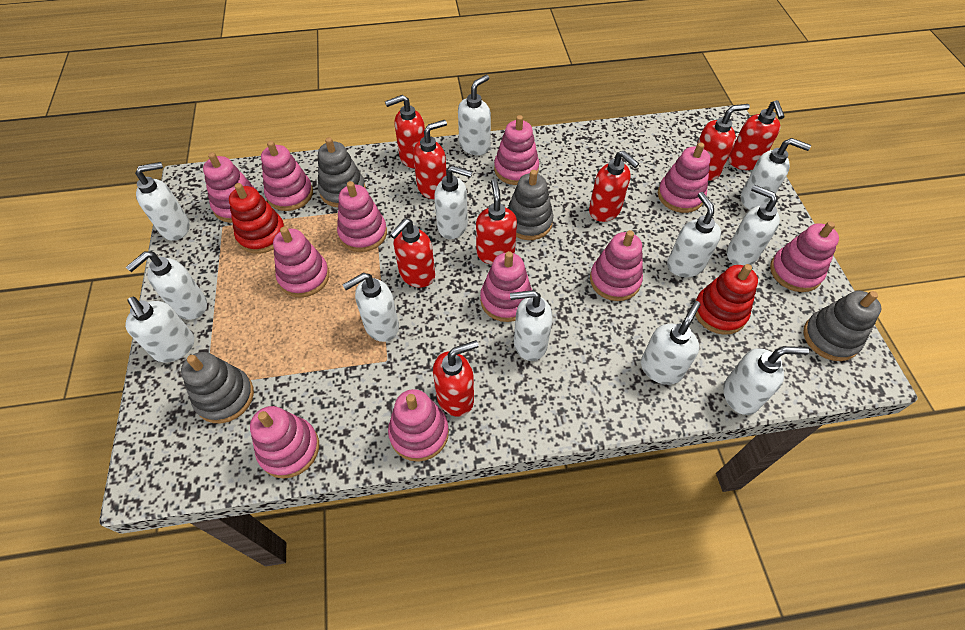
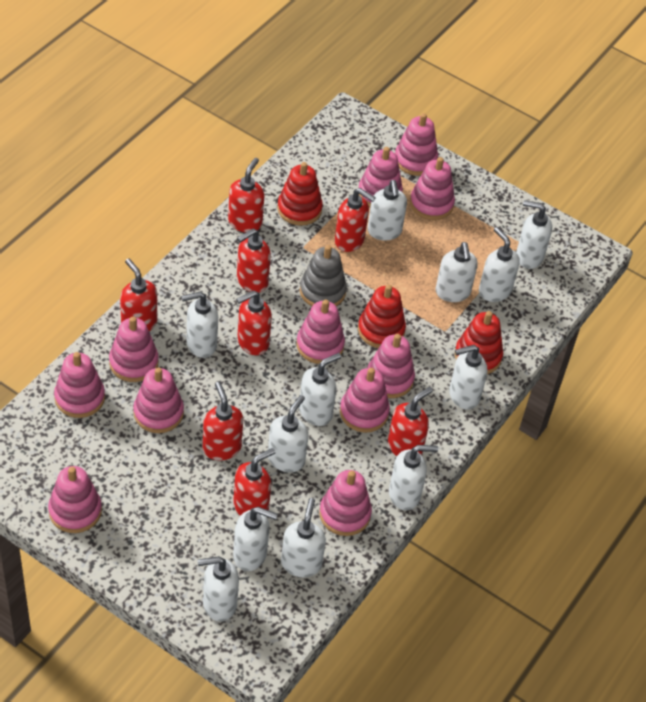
grey stacking toy: [181,352,254,423] [318,137,366,207] [508,170,553,240] [803,291,881,361] = 4 -> [300,245,347,306] = 1
red stacking toy: [229,183,285,254] [695,264,758,335] = 2 -> [277,162,323,226] [358,284,406,348] [455,311,503,374] = 3

